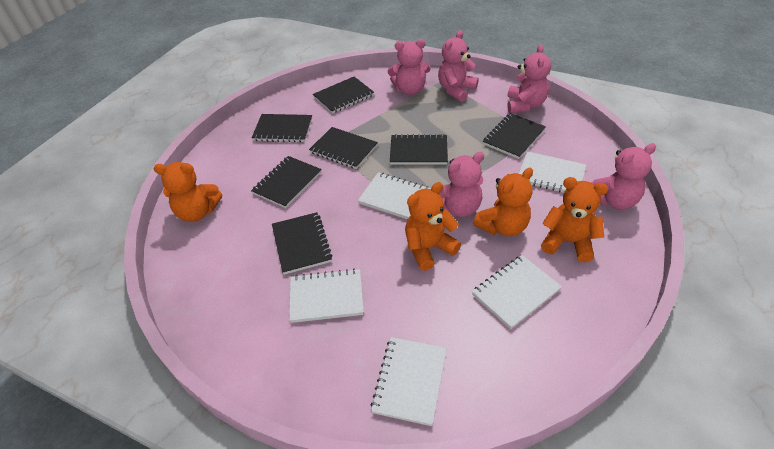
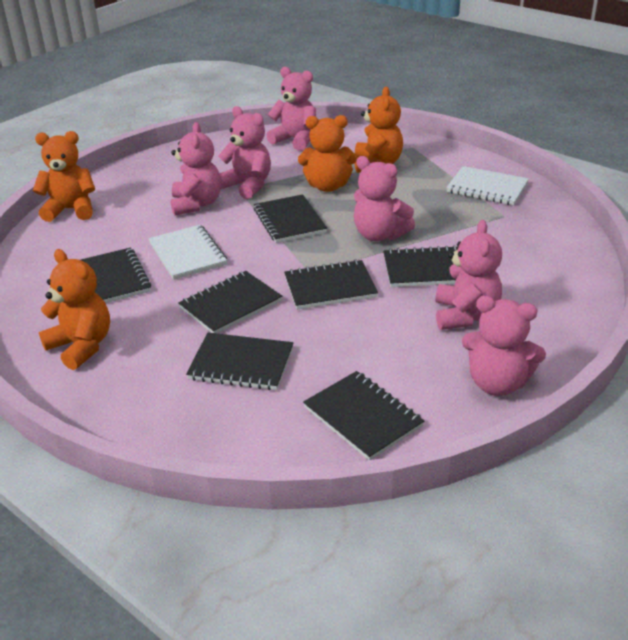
pink teddy bear: [388,39,430,95] [438,30,479,102] [439,152,484,217] [507,45,551,113] [591,143,656,210] = 5 -> [170,122,221,215] [218,106,271,199] [266,67,316,151] [354,156,415,241] [435,220,502,330] [462,296,546,396] = 6
white notebook: [289,269,364,323] [358,172,431,220] [370,337,447,426] [472,255,562,329] [519,151,586,193] = 5 -> [148,225,227,280] [446,166,529,205] = 2

